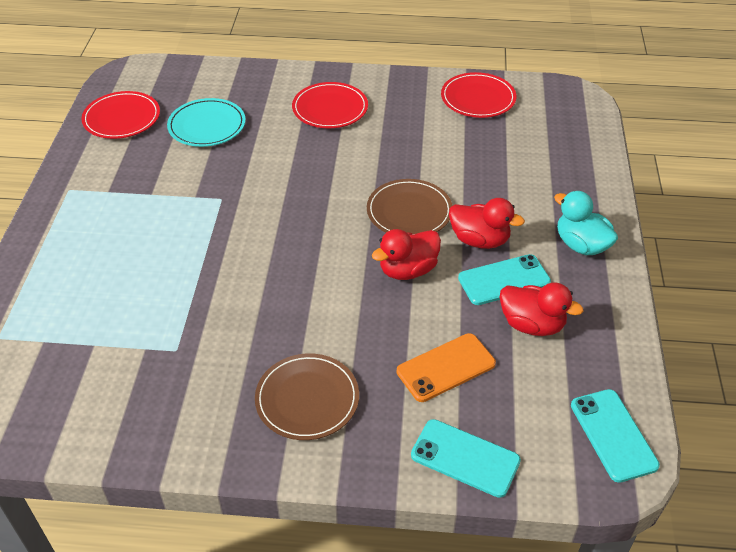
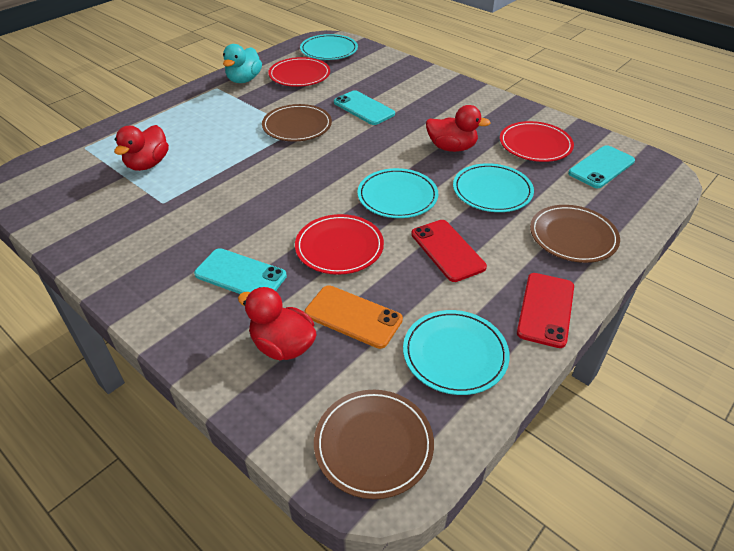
brown plate: [255,353,359,440] [367,179,452,234] = 2 -> [262,104,332,142] [314,390,434,499] [530,205,620,263] = 3
red phone: none = 0 -> [411,220,487,282] [517,273,574,348] = 2
turquoise plate: [167,98,246,147] = 1 -> [300,34,358,60] [357,168,438,218] [403,310,510,395] [453,163,534,212] = 4

